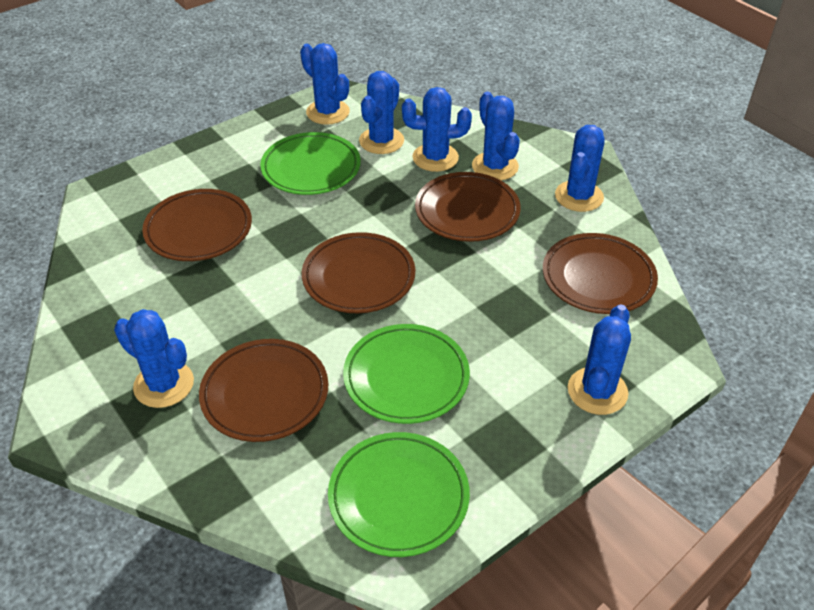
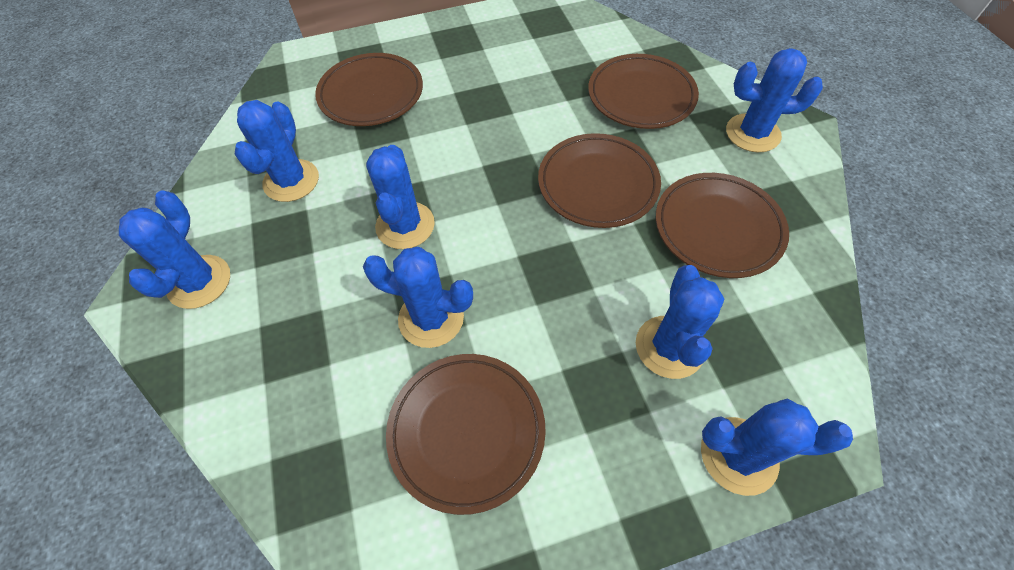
green plate: [260,132,361,195] [328,432,470,557] [343,324,470,424] = 3 -> none = 0

